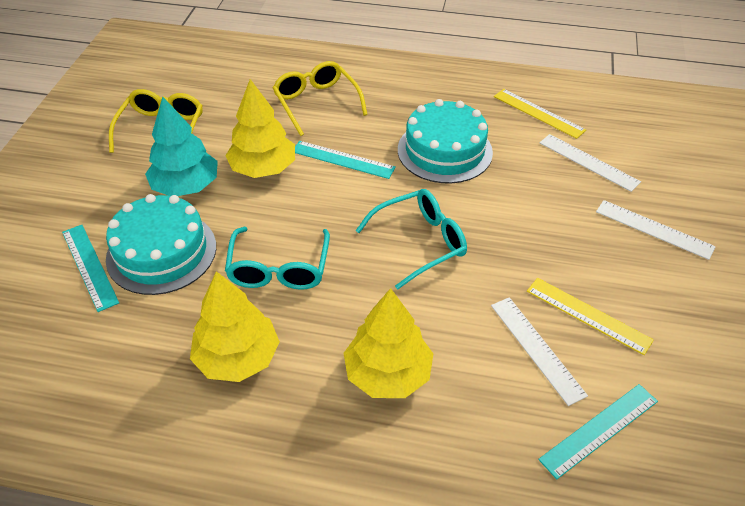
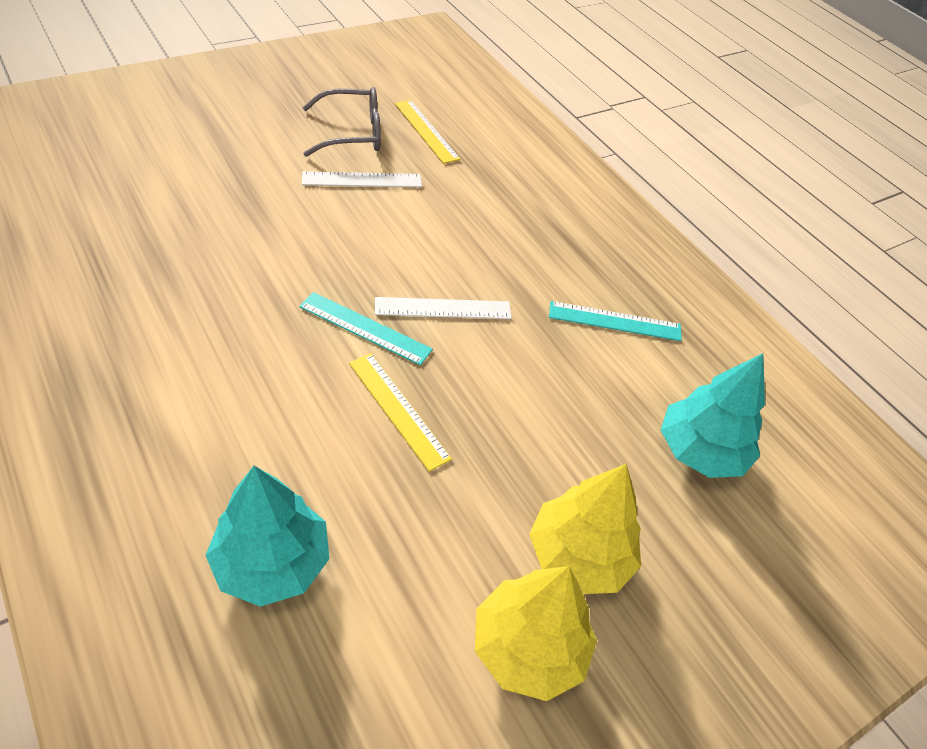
grey glasses: none = 0 -> [303,87,381,157] = 1
turquoise cake: [106,194,216,295] [398,99,493,184] = 2 -> none = 0
turquoise glasses: [225,227,330,290] [355,189,467,290] = 2 -> none = 0
turquoise ruler: [62,225,119,312] [295,141,396,179] [538,384,658,479] = 3 -> [299,292,433,366] [549,301,682,341] = 2
turquoise tree: [145,96,218,196] = 1 -> [205,466,329,607] [661,353,765,478] = 2
white ruler: [491,297,588,406] [540,134,641,192] [596,200,716,260] = 3 -> [302,171,422,188] [375,297,512,319] = 2
yellow glasses: [109,89,203,153] [273,61,368,136] = 2 -> none = 0
yellow tree: [190,271,280,382] [225,79,295,178] [344,288,433,398] = 3 -> [475,566,597,701] [529,464,641,594] = 2

